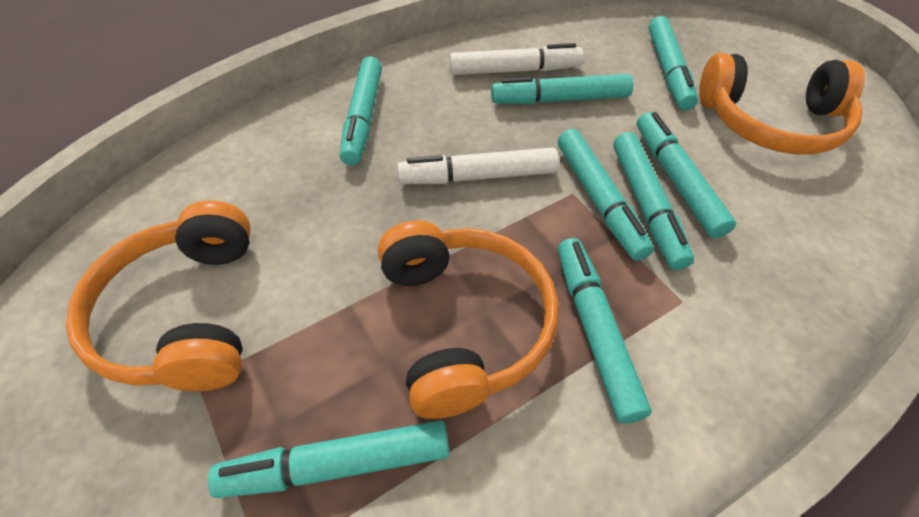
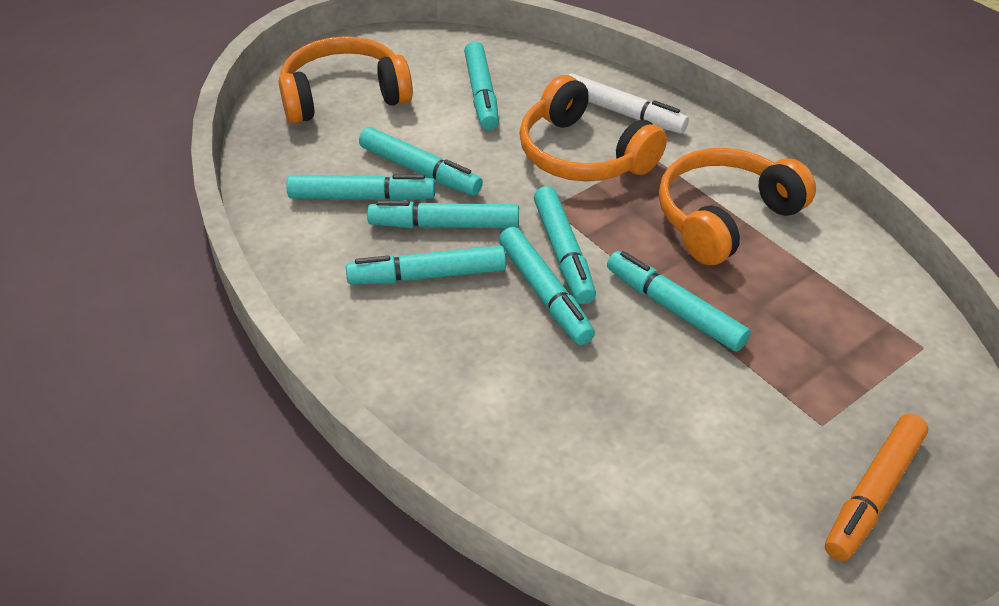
orange marker: none = 0 -> [825,414,928,561] = 1
white marker: [397,147,559,184] [449,43,584,75] = 2 -> [569,73,689,134] = 1

